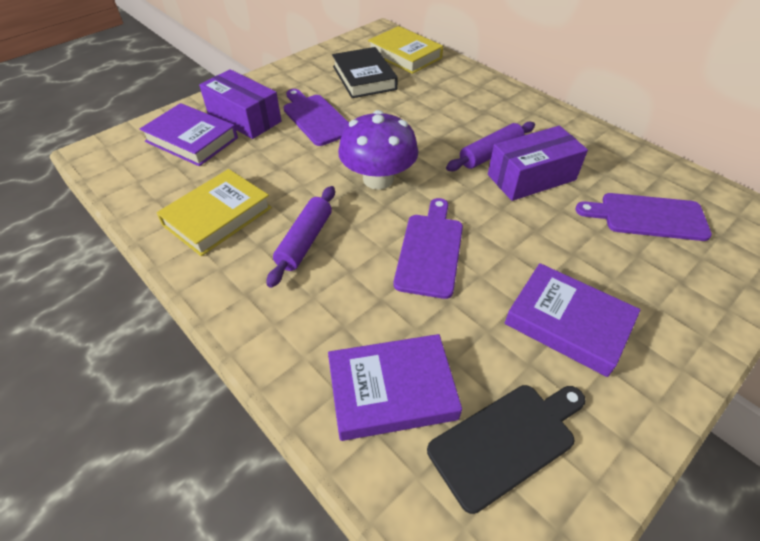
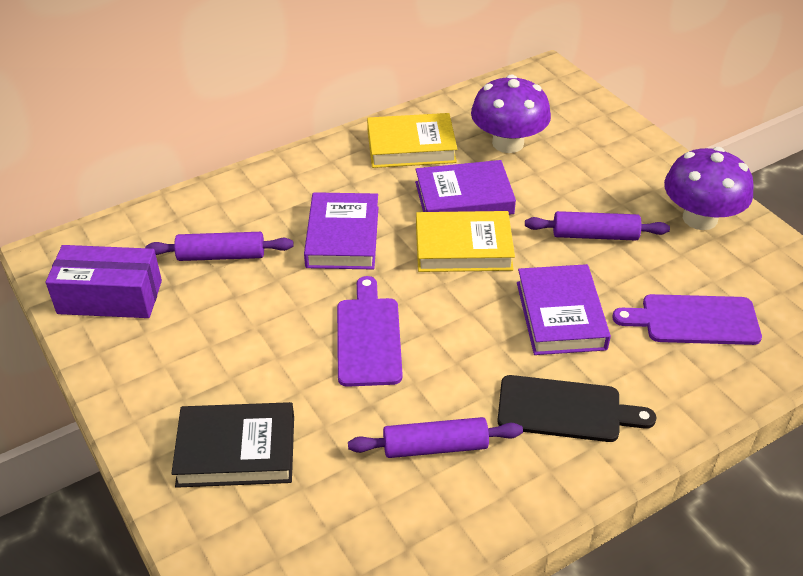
purple box: [199,69,282,139] [488,126,588,201] = 2 -> [46,245,162,318] = 1
purple cutting board: [283,89,349,146] [394,198,463,299] [575,193,712,241] = 3 -> [337,276,403,387] [612,294,762,345] = 2
purple mushroom: [338,110,418,190] = 1 -> [471,75,551,153] [664,147,754,230] = 2
purple rolling pin: [267,186,335,288] [446,121,535,171] = 2 -> [145,232,294,261] [348,417,523,458] [525,211,670,240] = 3

